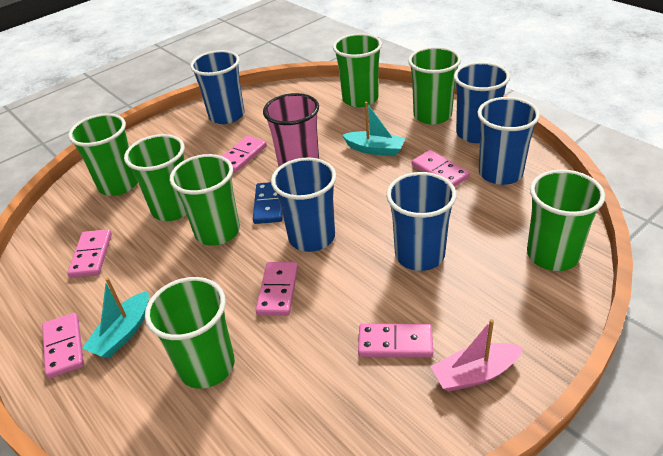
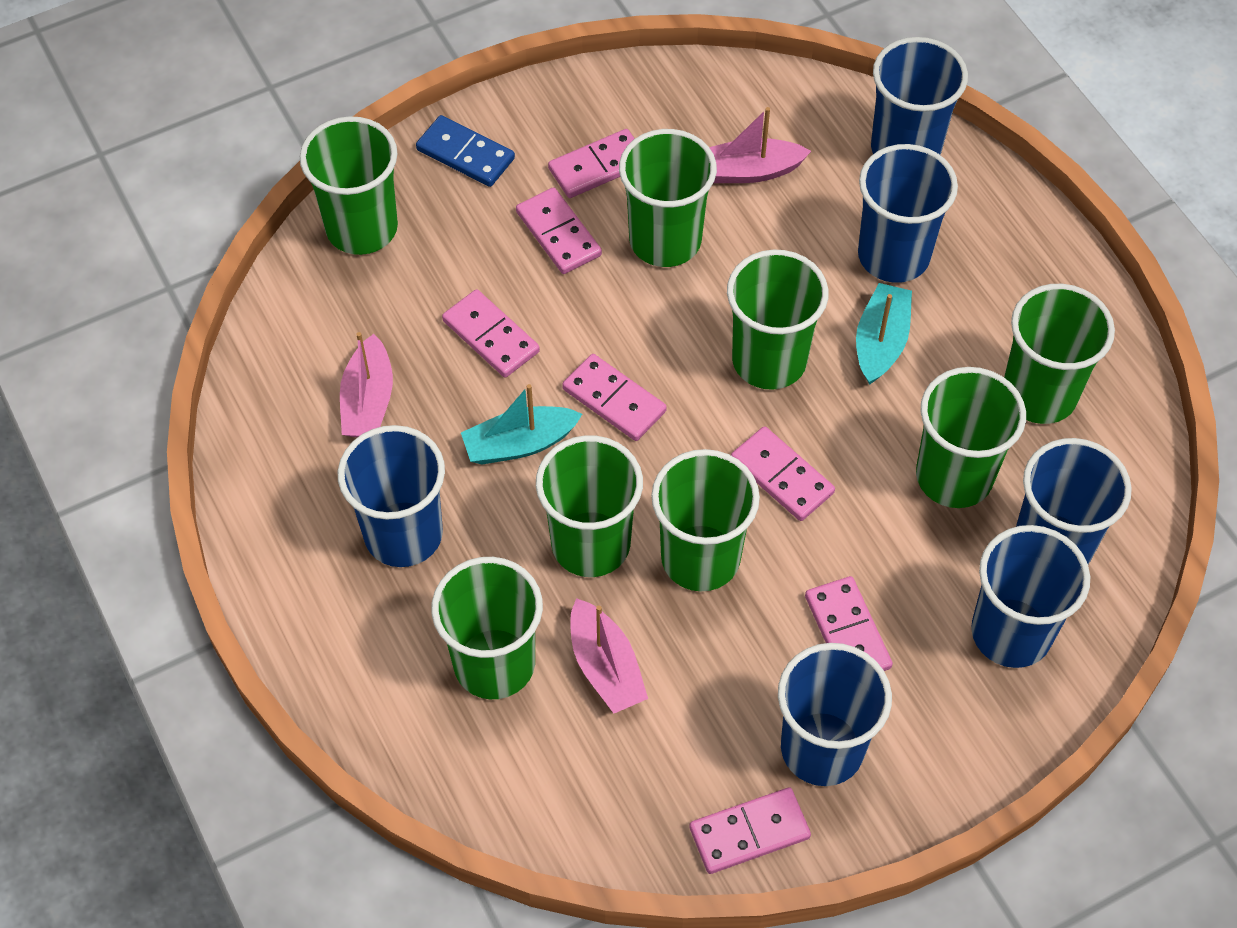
blue cup: [190,50,245,124] [271,158,336,252] [386,172,457,271] [454,62,510,143] [477,97,540,185] = 5 -> [338,425,445,567] [778,643,892,786] [858,144,958,283] [871,37,968,155] [971,525,1090,668] [1016,438,1132,564] = 6
green cup: [68,113,138,196] [124,134,187,221] [145,277,235,389] [170,154,240,246] [333,33,382,107] [408,47,461,125] [527,170,605,271] = 7 -> [300,116,398,255] [431,557,543,699] [536,435,643,577] [619,129,717,267] [651,449,760,591] [727,249,829,390] [916,367,1026,508] [1004,284,1115,424] = 8
pink boat: [430,319,523,392] = 1 -> [340,332,393,437] [570,598,648,713] [709,107,811,183] = 3
pink cup: [263,93,319,167] = 1 -> none = 0
pink domino: [42,313,84,378] [67,229,112,278] [223,136,267,173] [256,262,298,316] [358,323,433,358] [412,150,470,187] = 6 -> [442,289,540,377] [516,187,602,274] [548,129,635,198] [562,354,667,441] [689,787,811,874] [731,426,835,521] [805,576,893,671] = 7

